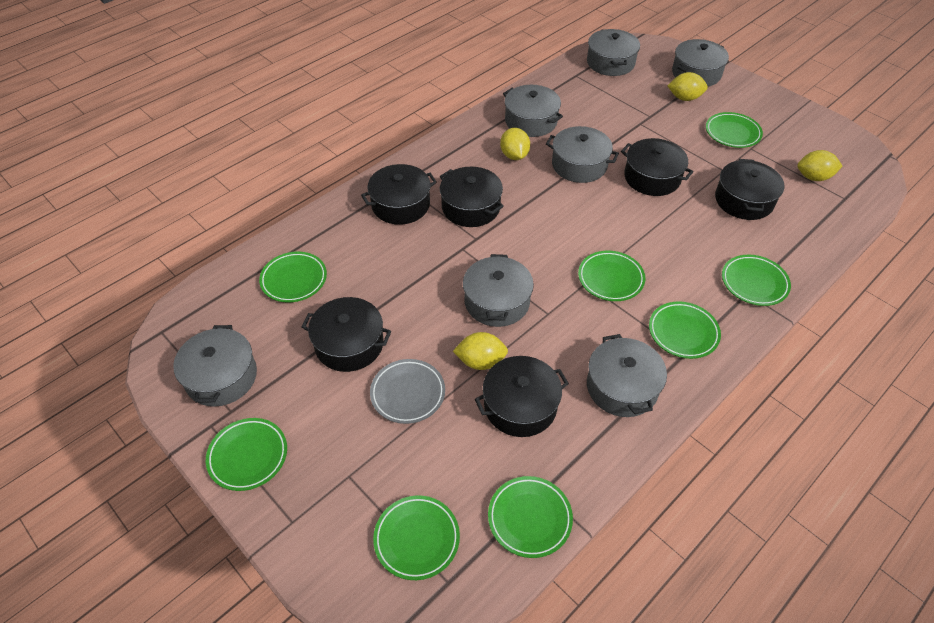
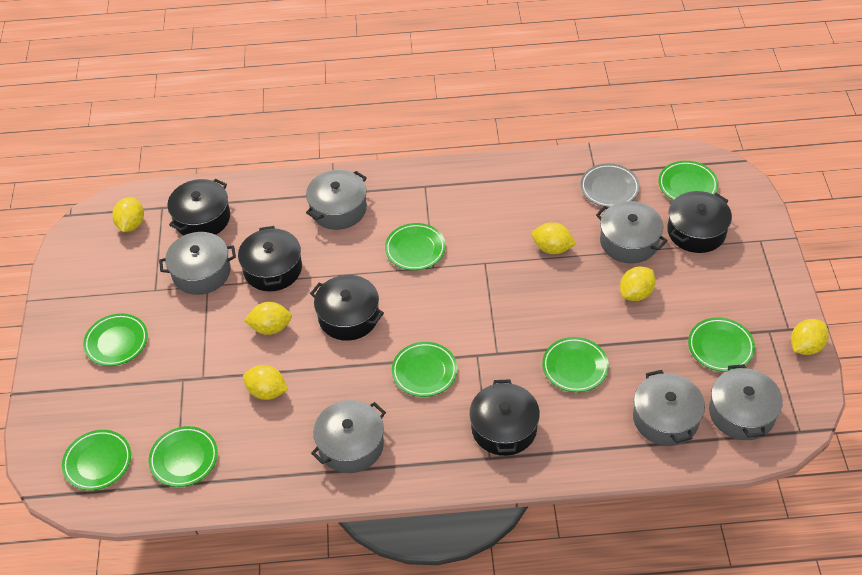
black pot: [301,297,391,372] [361,164,437,225] [440,167,504,227] [475,356,569,437] [621,138,693,196] [715,159,784,220] = 6 -> [167,179,230,236] [238,226,302,291] [310,275,384,341] [469,379,540,456] [667,191,732,253] = 5
grey pot: [173,325,257,407] [463,254,534,327] [503,85,563,137] [546,126,619,183] [587,29,640,76] [587,334,667,417] [672,39,729,87] = 7 -> [159,232,236,295] [306,170,367,230] [311,400,386,473] [596,201,668,264] [633,370,705,446] [709,364,783,440] = 6
yellow lemon: [453,332,508,370] [500,128,530,160] [667,72,708,101] [797,150,843,181] = 4 -> [112,197,144,232] [243,365,288,400] [244,302,292,335] [532,222,576,254] [620,266,656,301] [791,319,829,355] = 6

